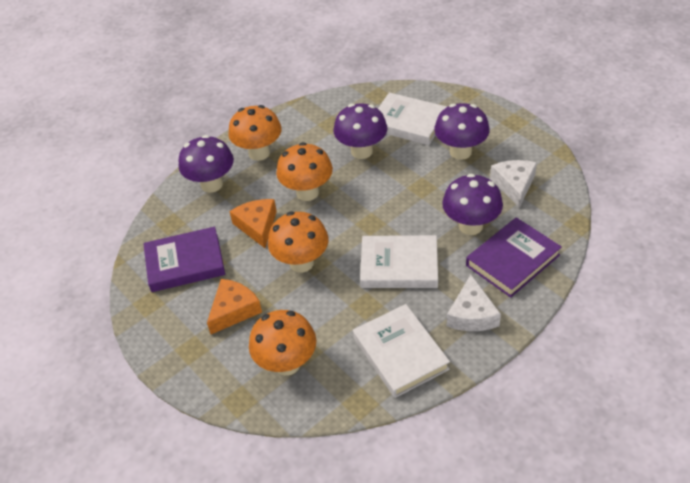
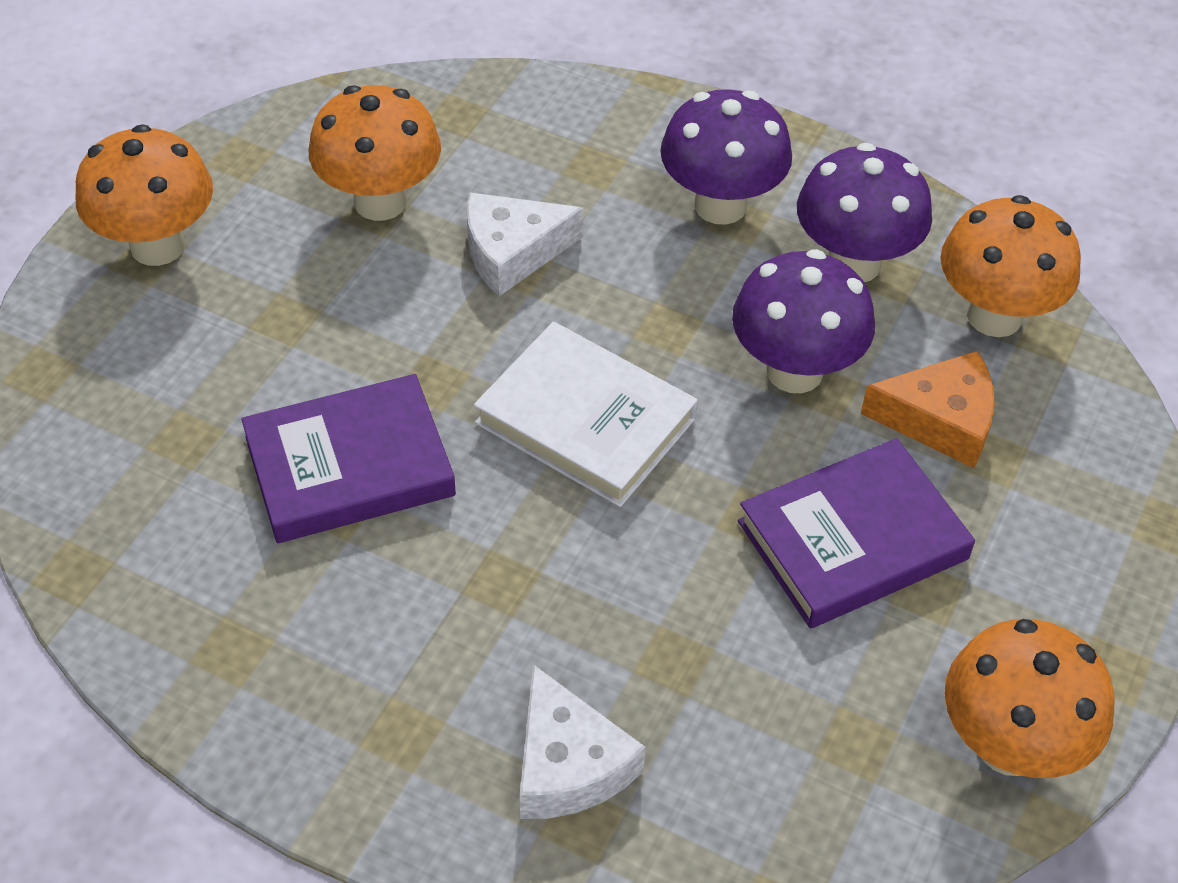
orange cheese: [207,279,262,334] [229,199,277,248] = 2 -> [861,351,995,468] = 1
purple mushroom: [179,135,234,193] [334,103,387,159] [434,103,490,160] [442,174,503,235] = 4 -> [660,89,792,225] [732,249,875,393] [797,143,932,282] = 3
white book: [353,304,450,398] [360,235,438,288] [378,92,447,145] = 3 -> [474,322,698,507] = 1

